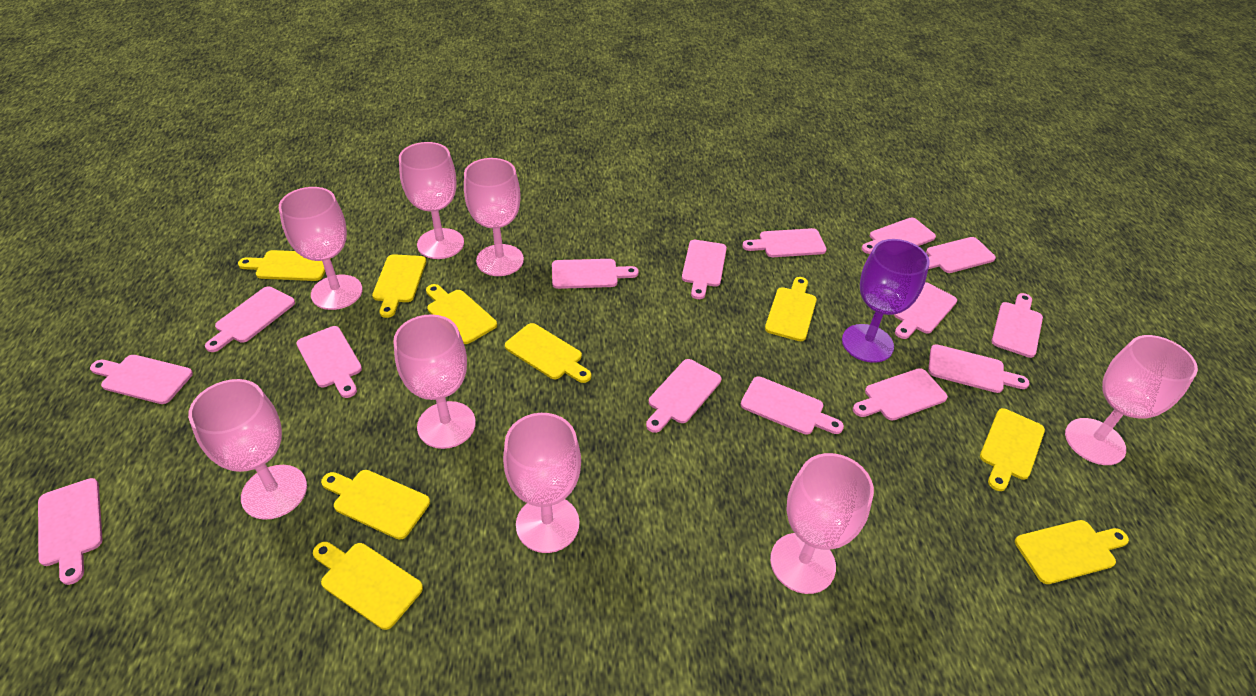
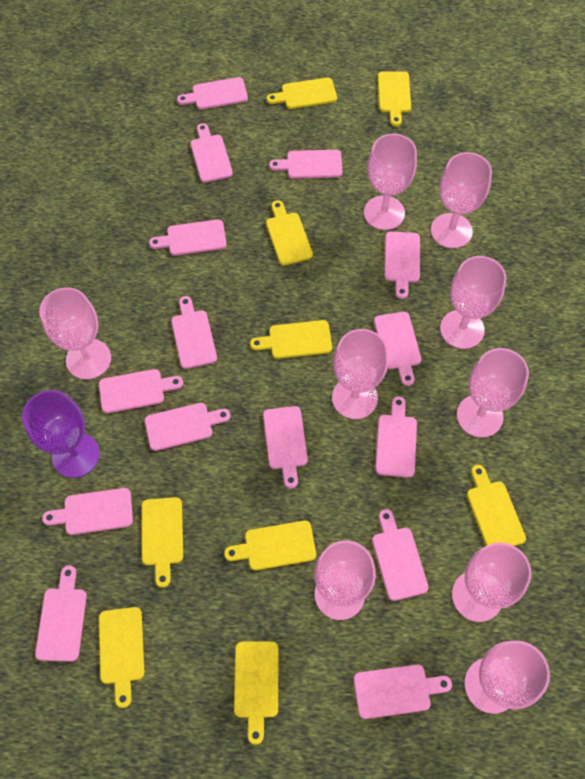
pink goblet: [188,379,307,520] [279,187,363,310] [393,314,476,449] [399,142,464,259] [464,158,524,276] [503,413,581,553] [770,453,874,594] [1065,335,1198,465] = 8 -> [39,288,111,379] [314,541,376,620] [332,329,388,419] [364,134,417,230] [431,152,492,248] [440,256,506,349] [452,542,532,622] [457,348,529,438] [464,641,550,714] = 9

